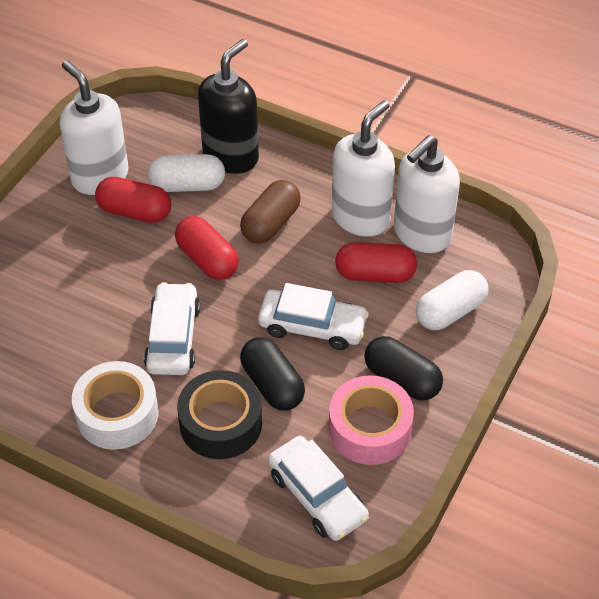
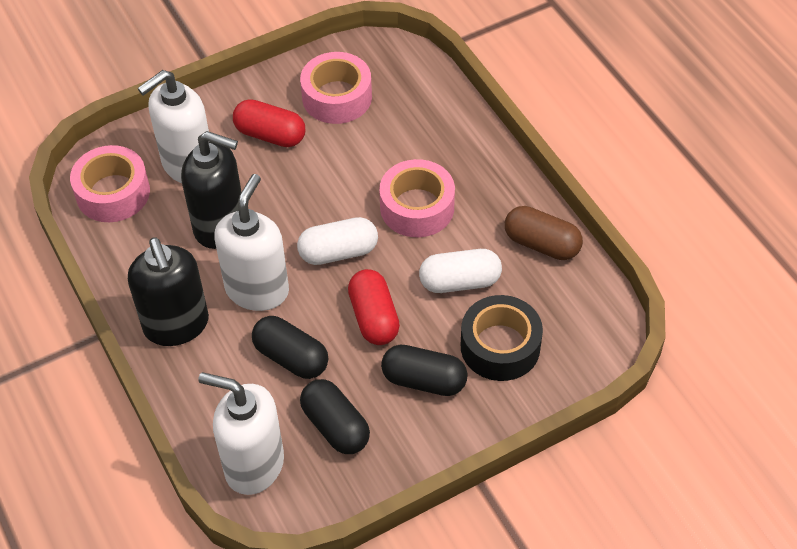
black capsule: [240,337,305,411] [364,336,443,400] = 2 -> [252,316,328,379] [300,379,370,454] [381,345,468,396] = 3
black soap dispenser: [198,39,259,174] = 1 -> [128,237,209,346] [181,131,241,249] = 2
pink tape: [329,375,414,465] = 1 -> [70,145,150,222] [300,52,372,124] [379,159,455,237] = 3
red capsule: [95,177,171,223] [175,216,239,280] [335,242,417,283] = 3 -> [233,99,305,147] [348,269,400,345] = 2
white car: [144,282,200,375] [258,283,369,350] [268,436,369,541] = 3 -> none = 0
white tape: [72,361,159,450] = 1 -> none = 0

